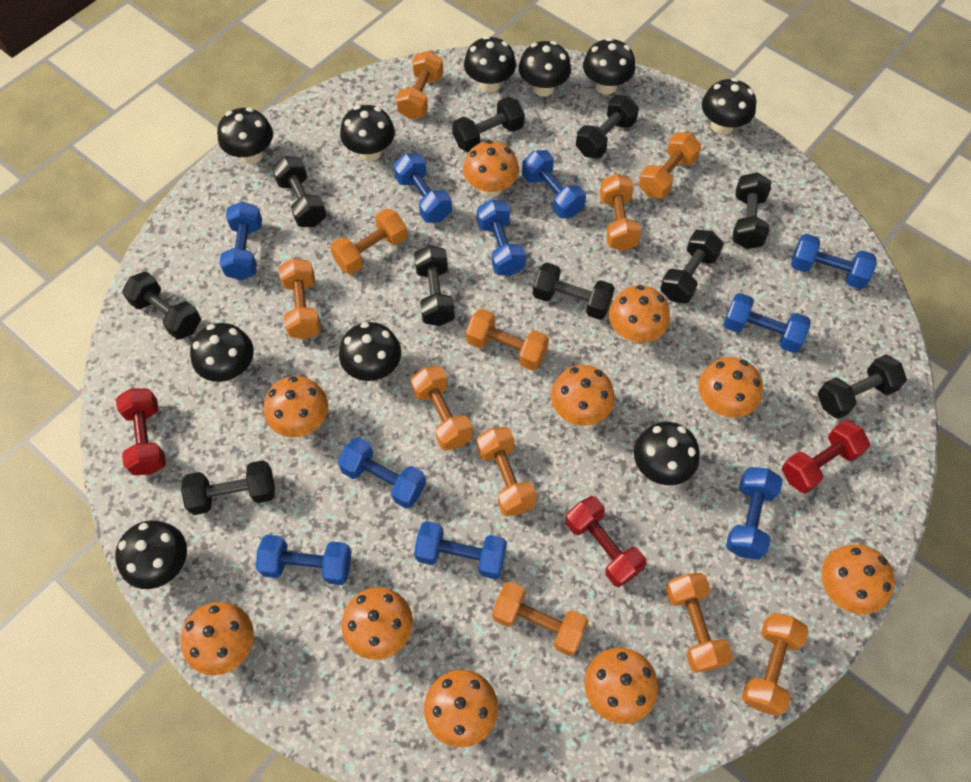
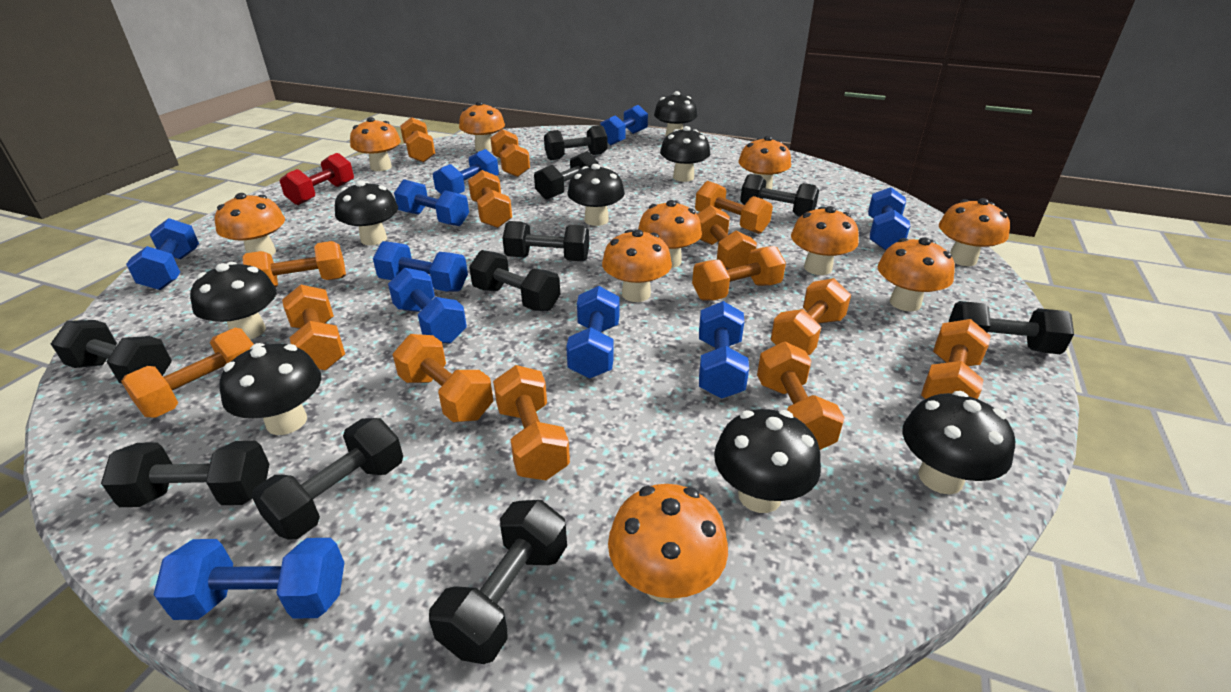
black mushroom: [115,521,187,589] [190,323,254,382] [217,107,273,164] [339,322,401,381] [340,105,395,161] [464,36,516,93] [519,41,571,97] [583,38,635,95] [634,422,700,485] [702,78,756,135] = 10 -> [190,262,277,340] [219,343,321,435] [335,180,398,245] [567,164,625,226] [654,91,697,137] [660,126,710,182] [714,409,821,513] [902,391,1015,495] = 8
orange dumbbell: [279,258,321,339] [330,209,407,274] [396,51,443,120] [411,366,473,451] [466,308,549,371] [477,427,537,516] [492,581,588,656] [600,174,641,251] [639,132,701,199] [665,573,733,673] [742,613,809,716] = 11 -> [121,328,254,418] [242,241,346,288] [282,285,345,370] [393,334,493,422] [400,117,435,163] [468,170,512,228] [490,129,530,177] [493,365,570,480] [692,246,786,301] [695,181,773,234] [697,205,757,269] [757,342,845,450] [771,278,851,355] [921,319,991,399] = 14
red dumbbell: [116,388,166,475] [565,496,646,587] [782,420,870,493] = 3 -> [280,153,354,205] = 1

